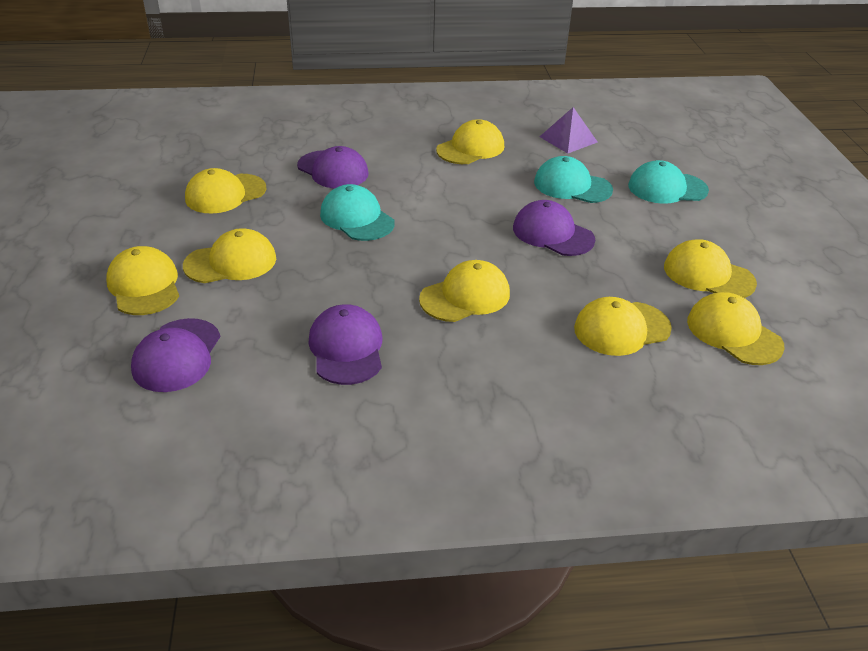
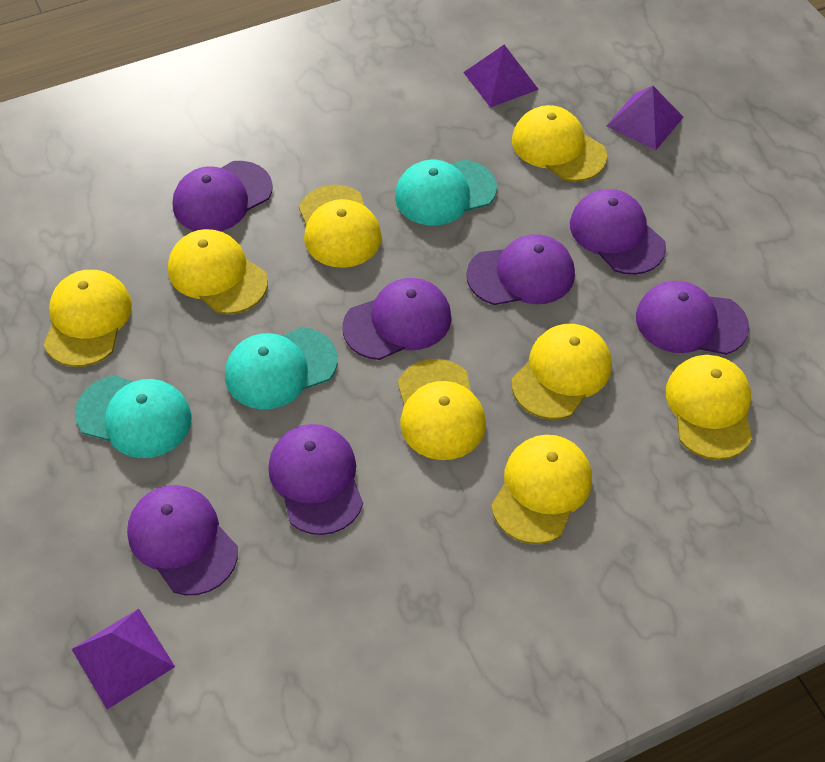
purple cap: [131,318,220,392] [297,146,369,188] [309,304,382,385] [513,200,595,256] = 4 -> [127,485,238,595] [173,161,273,231] [268,424,363,535] [342,278,451,360] [466,234,575,305] [570,189,666,275] [636,281,749,355] = 7
purple pyramid: [540,107,598,153] = 1 -> [72,609,175,709] [463,45,539,107] [606,86,683,150] = 3

